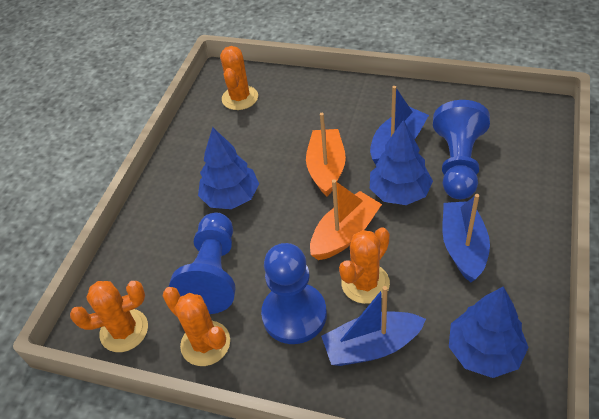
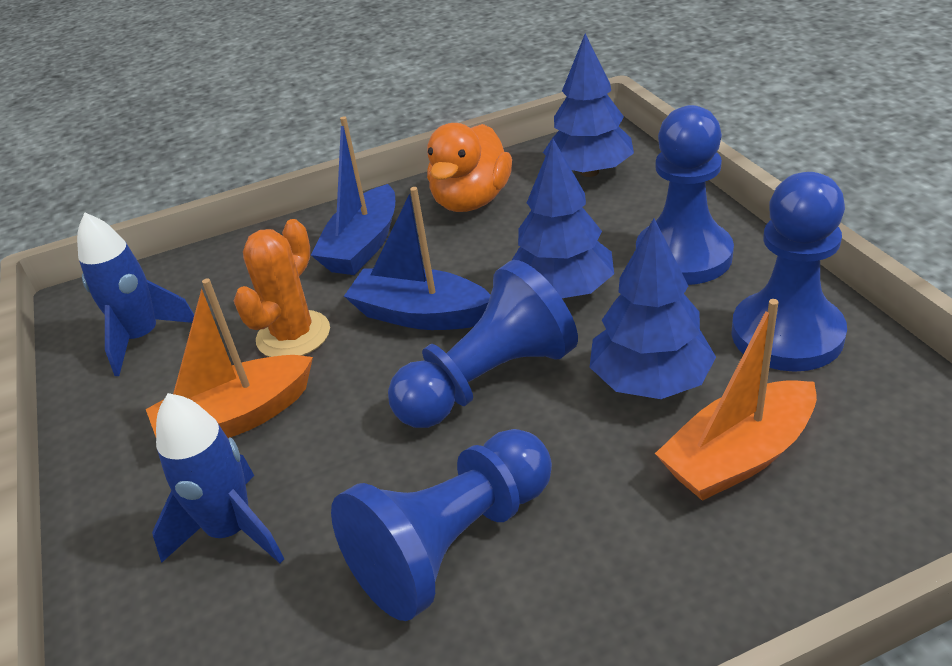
blue boat: [321,286,426,366] [370,86,429,164] [442,194,490,282] = 3 -> [311,116,395,275] [344,187,490,330] = 2
blue pawn: [169,212,236,314] [261,243,327,344] [433,100,490,199] = 3 -> [331,429,552,621] [388,260,578,428] [636,105,734,285] [731,172,847,372] = 4
blue rocket: none = 0 -> [77,213,194,376] [152,393,284,563] = 2
orange cactus: [70,281,148,352] [163,287,230,366] [220,46,258,110] [339,227,390,304] = 4 -> [234,219,330,357] = 1
orange duck: none = 0 -> [427,123,512,212] = 1

